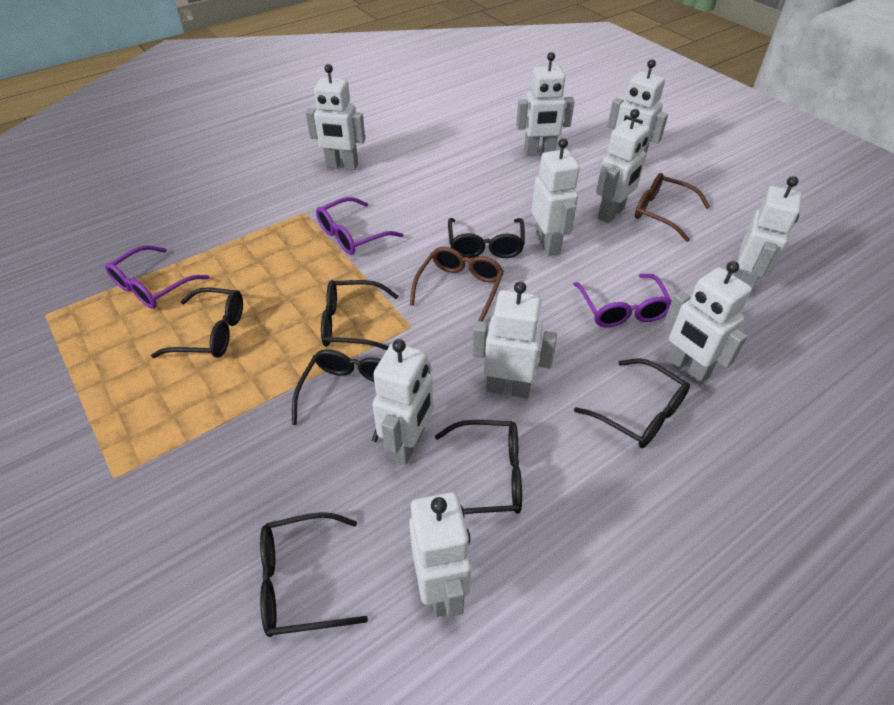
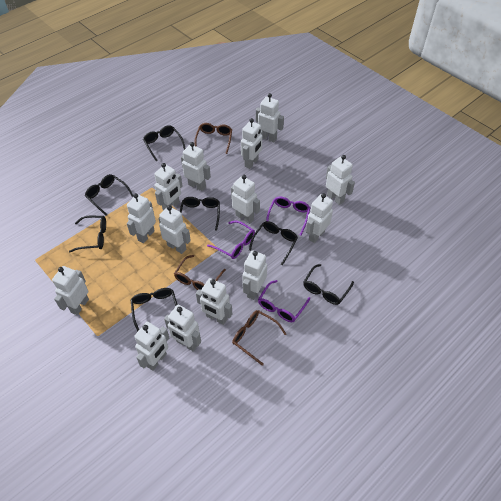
brown glasses: [410,247,504,321] [635,173,710,242] = 2 -> [174,255,226,290] [195,123,232,154] [232,310,286,366] = 3
white robot: [306,64,365,170] [372,339,433,465] [409,492,472,617] [472,281,557,398] [516,52,575,156] [531,138,580,256] [596,109,650,223] [607,59,668,162] [664,261,752,385] [737,176,802,296] = 10 -> [52,266,89,315] [127,193,156,243] [134,322,169,371] [154,163,183,211] [158,205,191,254] [164,305,201,352] [181,142,211,191] [196,278,232,325] [231,175,260,224] [241,118,263,169] [242,250,267,300] [256,93,284,142] [306,193,333,243] [326,155,355,205] = 14

